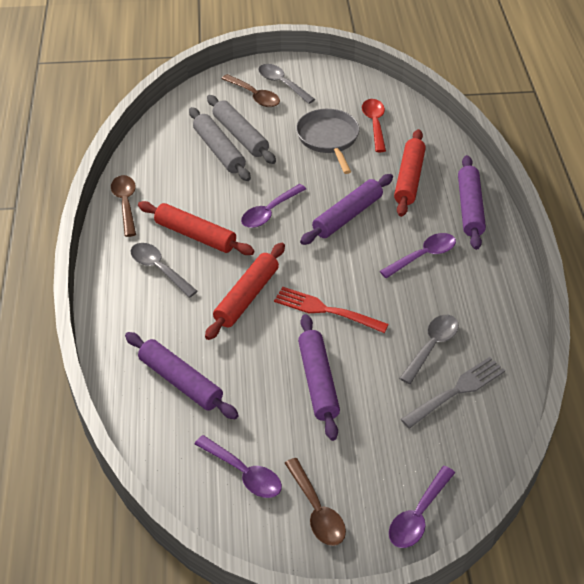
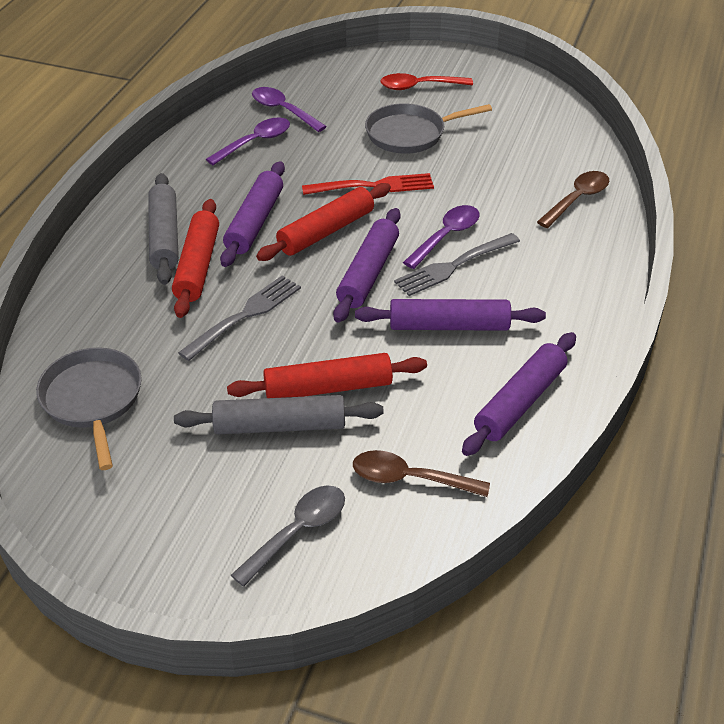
brown spoon: [111,175,136,237] [221,74,280,107] [285,458,346,546] = 3 -> [353,450,490,497] [537,171,609,228] = 2
grey fork: [401,357,505,428] = 1 -> [178,275,301,361] [394,233,520,296] = 2
grey pan: [296,109,360,174] = 1 -> [36,347,142,470] [365,103,492,154] = 2
grey spoon: [131,243,198,298] [258,64,315,104] [399,315,459,384] = 3 -> [231,485,345,587] = 1
purple spoon: [195,435,282,498] [241,184,306,228] [380,233,456,278] [389,466,455,548] = 4 -> [206,117,290,165] [252,87,327,132] [403,205,480,269] = 3

